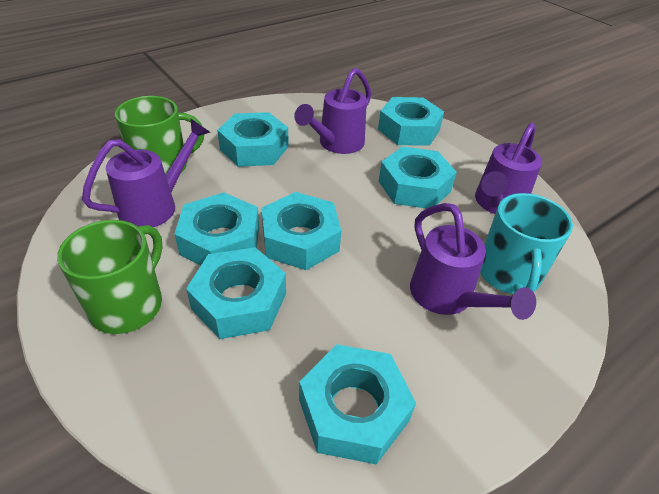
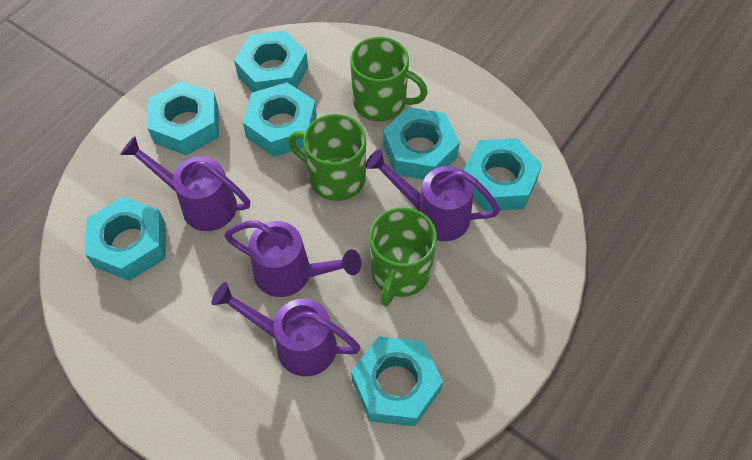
green mug: [57,220,163,334] [115,96,204,175] = 2 -> [288,114,366,201] [350,37,428,121] [370,207,437,306] = 3
turquoise mug: [480,193,573,294] = 1 -> none = 0

